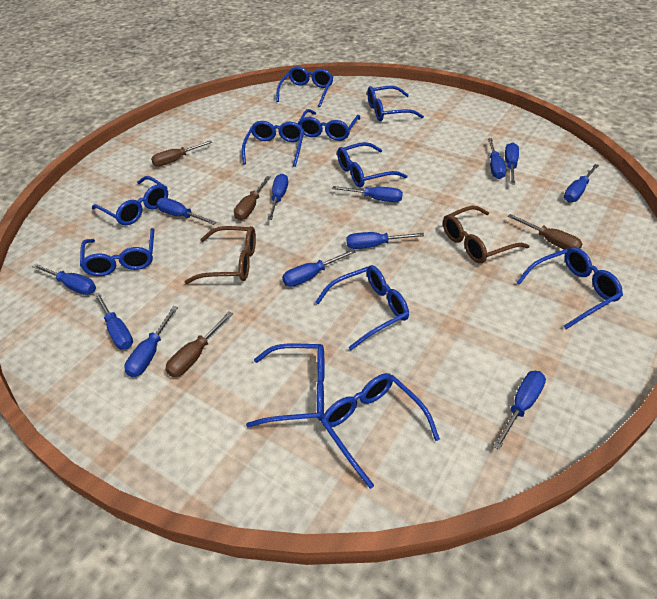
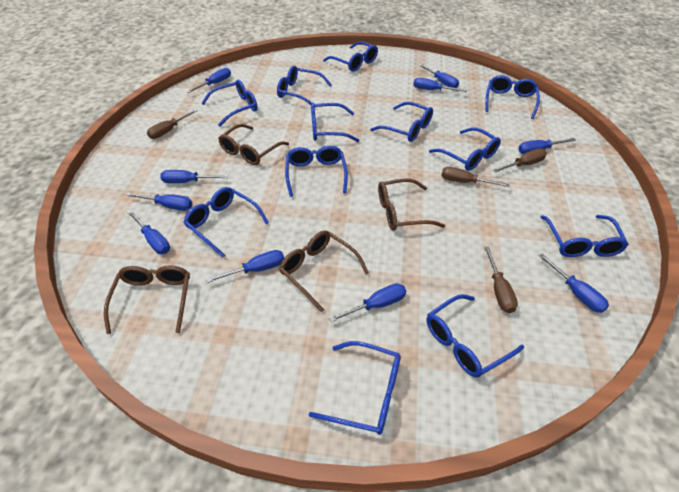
blue glasses: [80,228,154,276] [92,176,168,225] [242,121,304,167] [246,344,325,427] [276,66,334,107] [298,109,360,141] [315,265,409,350] [321,373,440,489] [337,142,407,188] [367,86,424,121] [516,247,623,329] = 11 -> [184,187,269,258] [201,79,258,127] [277,66,332,108] [285,146,348,197] [308,341,401,435] [311,102,359,142] [323,41,378,72] [370,102,433,142] [427,294,524,377] [429,127,501,171] [485,75,540,119] [541,215,629,257] = 12
blue screwdriver: [32,263,96,295] [94,292,133,350] [124,306,178,377] [156,198,216,225] [267,174,288,220] [282,249,355,287] [332,186,403,202] [346,232,424,249] [488,138,506,179] [493,371,546,450] [505,142,519,185] [564,164,599,202] = 12 -> [126,193,192,211] [127,210,170,254] [160,170,228,183] [187,68,231,93] [206,250,284,283] [329,283,406,322] [413,78,467,92] [419,64,459,88] [518,138,576,154] [538,254,609,313] = 10
brown glasses: [185,226,256,284] [443,206,529,263] = 2 -> [104,265,190,334] [218,124,289,165] [279,230,369,312] [378,179,445,231] = 4

